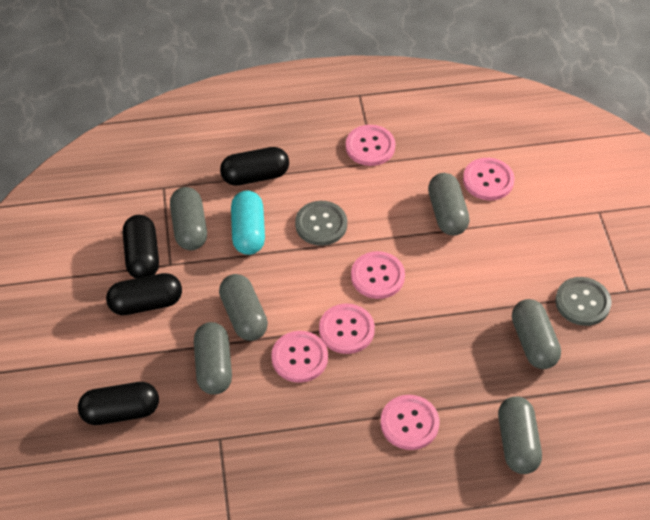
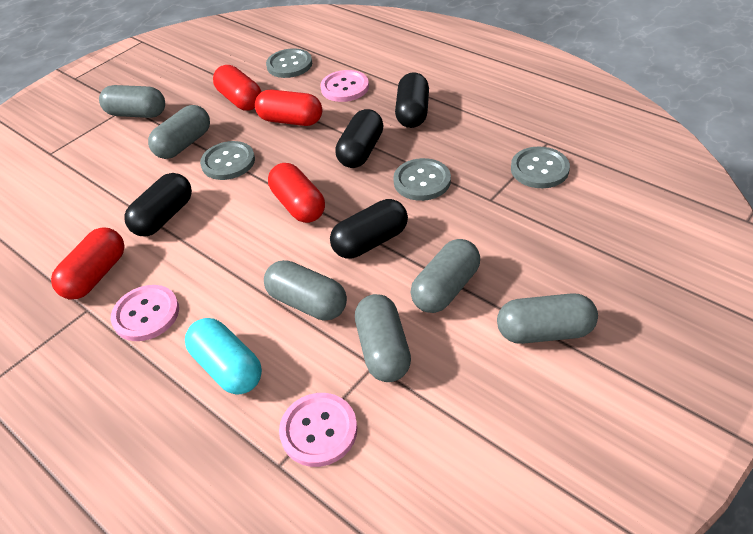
grey button: [295,201,347,246] [555,277,611,326] = 2 -> [200,141,255,180] [266,48,312,78] [393,158,451,201] [511,147,570,188] = 4
pink button: [271,331,328,383] [319,304,375,354] [346,125,395,166] [351,251,405,299] [381,395,439,450] [463,158,515,200] = 6 -> [111,285,179,341] [279,393,357,467] [320,70,369,102] = 3
red capsule: none = 0 -> [51,227,125,299] [213,65,261,111] [255,90,322,126] [268,163,325,223] = 4

